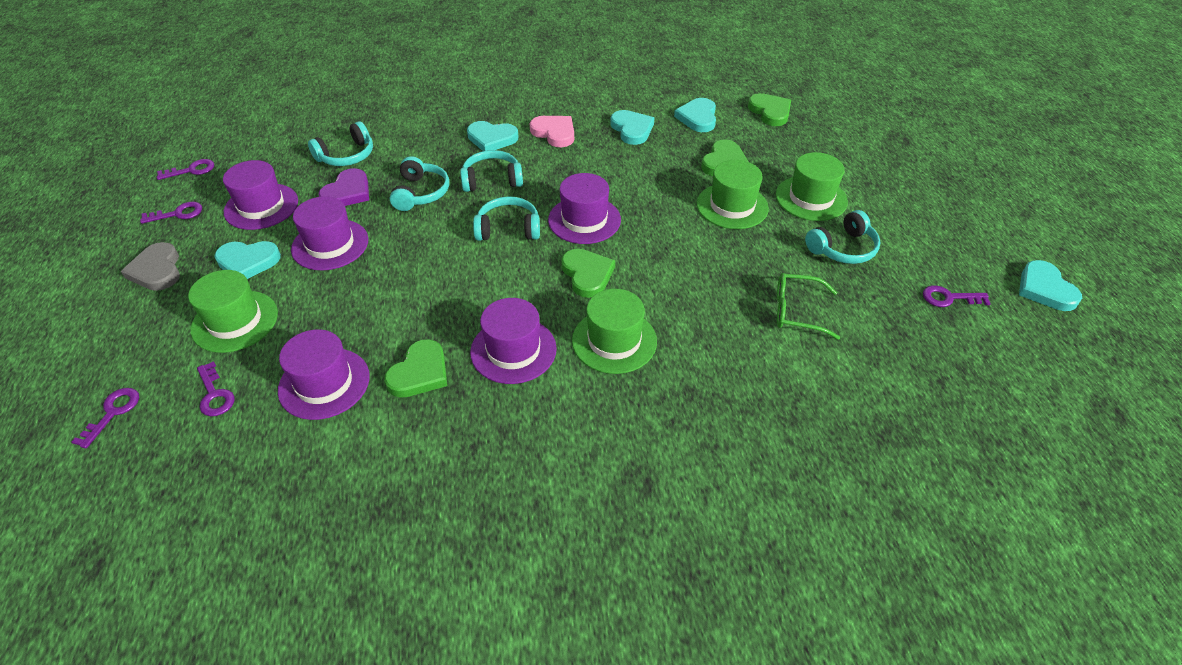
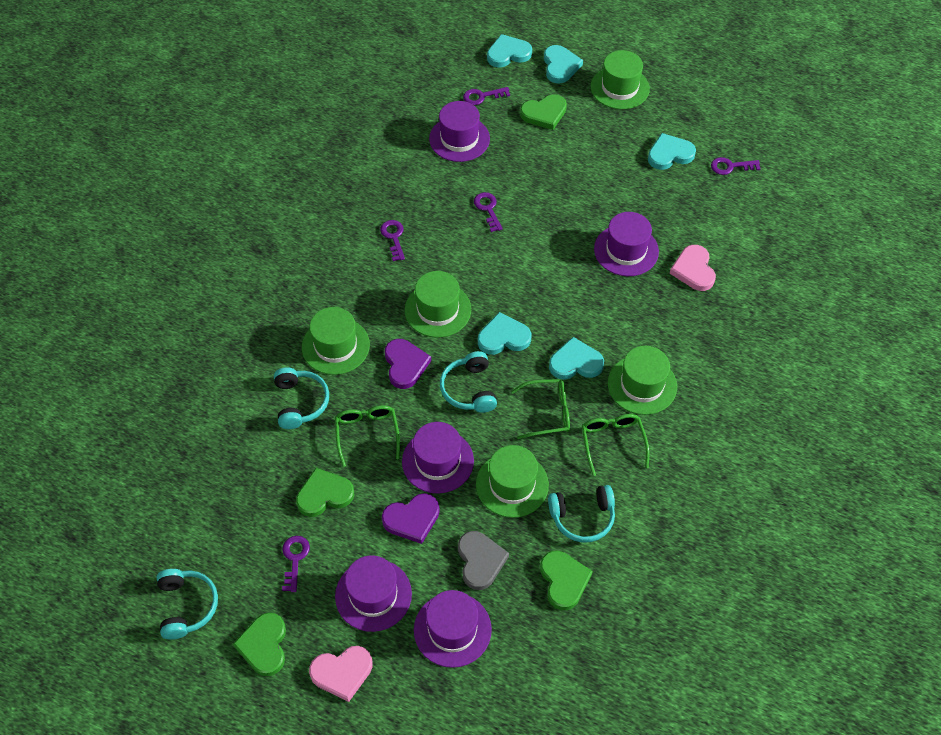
green glasses: [777,273,840,340] = 1 -> [335,405,400,467] [511,379,570,439] [582,414,649,476] = 3
green hat: [188,270,278,353] [572,289,657,374] [697,160,769,229] [776,152,848,221] = 4 -> [302,307,370,375] [405,271,471,338] [476,445,549,518] [591,50,650,109] [608,346,677,415] = 5
pink heart: [530,116,574,147] = 1 -> [309,646,373,702] [669,245,716,291] = 2
purple heart: [318,168,369,206] = 1 -> [382,493,440,544] [385,339,431,389] = 2
turquoise headphones: [308,121,373,166] [390,156,449,211] [460,150,523,192] [473,196,540,241] [805,210,881,264] = 5 -> [157,569,218,639] [274,367,329,429] [440,351,497,413] [548,485,615,543] = 4

